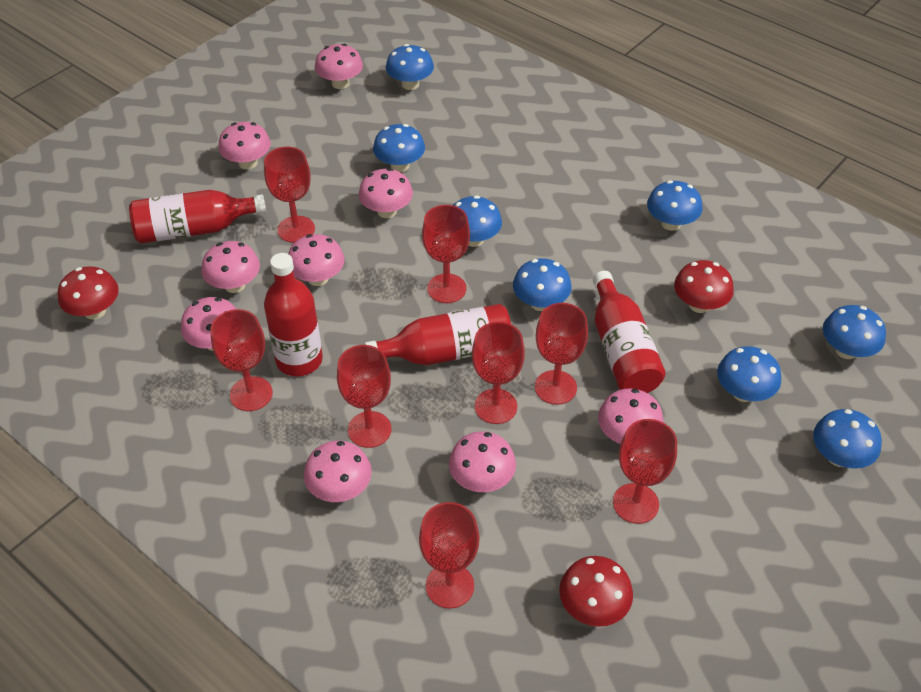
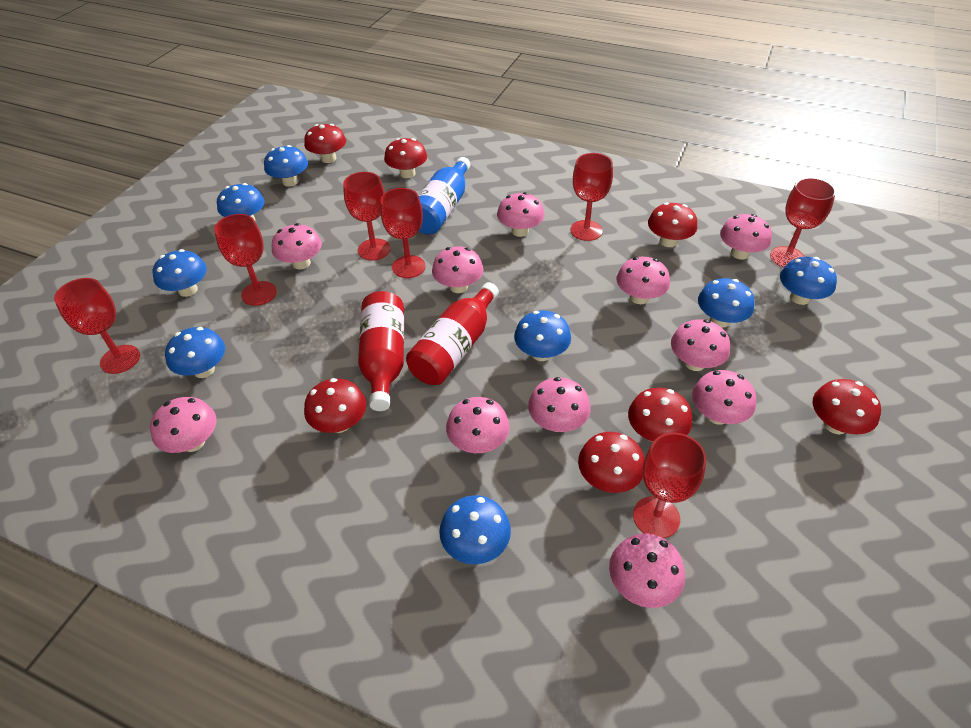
blue bottle: none = 0 -> [418,157,471,235] = 1
pink mushroom: [181,297,236,351] [202,241,260,293] [218,122,271,169] [288,234,344,286] [304,441,372,502] [315,44,363,89] [359,168,413,218] [449,431,516,492] [598,388,663,444] = 9 -> [150,397,216,453] [272,223,322,270] [432,246,484,293] [446,397,510,453] [497,192,544,237] [528,377,591,432] [609,533,685,608] [617,257,670,304] [671,320,730,371] [692,370,756,425] [720,214,772,259] = 11
red bottle: [129,190,266,243] [264,253,323,376] [365,304,511,365] [593,271,666,393] = 4 -> [358,291,404,411] [406,282,499,385] = 2
red goblet: [211,309,273,411] [264,147,315,243] [337,345,391,448] [419,502,480,609] [422,205,470,303] [472,322,525,424] [535,303,588,405] [613,419,677,524] = 8 -> [54,278,140,374] [214,214,277,306] [343,172,390,260] [380,188,426,278] [571,153,613,241] [633,432,706,538] [770,178,836,268] = 7
red mushroom: [58,266,119,320] [559,556,633,627] [674,260,734,313] = 3 -> [304,124,346,163] [304,378,366,433] [384,138,427,178] [578,432,644,493] [628,388,692,442] [648,202,697,247] [813,379,881,434] = 7

